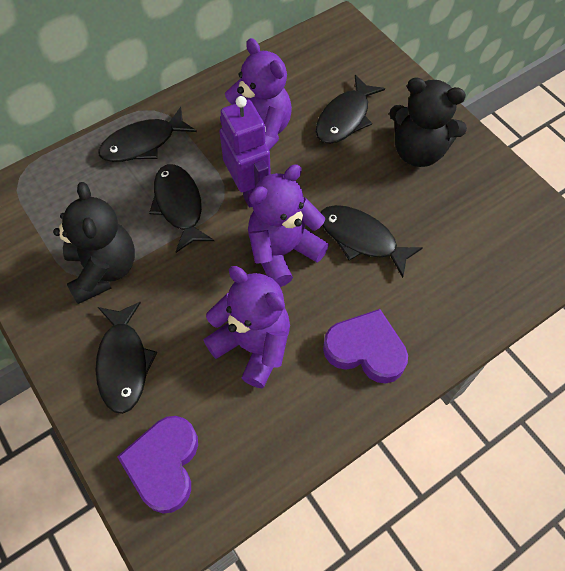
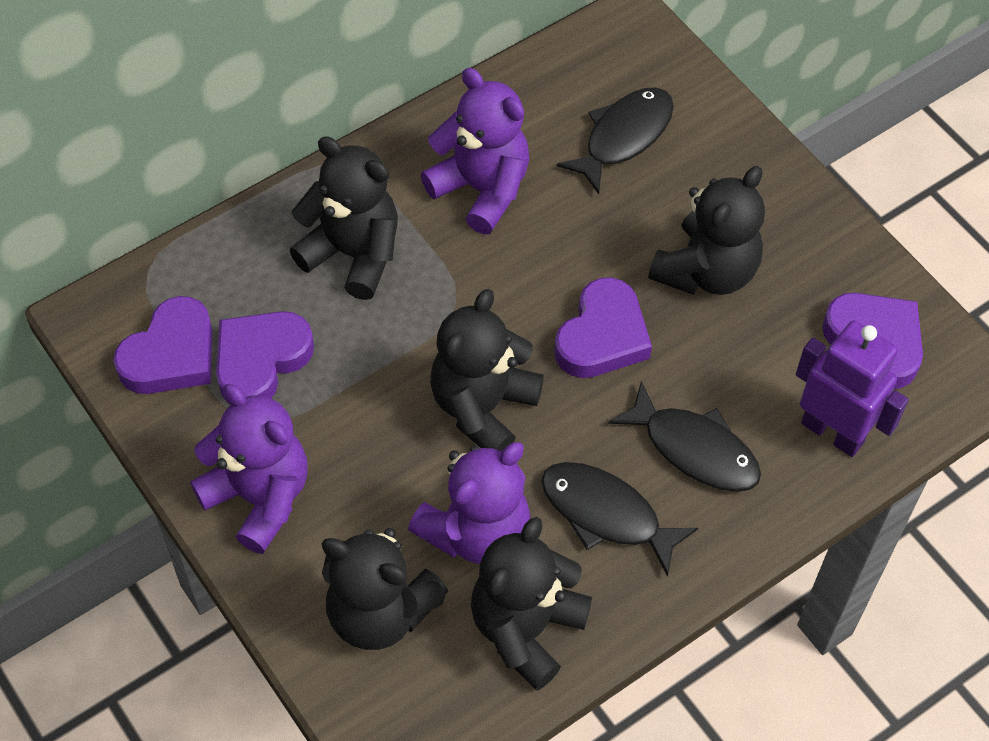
black fish: [95,302,157,414] [98,107,197,162] [149,164,214,253] [316,75,385,144] [320,205,423,278] = 5 -> [541,462,698,577] [557,87,674,194] [608,381,761,492] = 3
black teddy bear: [53,182,135,304] [389,77,467,167] = 2 -> [290,136,398,300] [322,528,448,650] [430,289,544,451] [471,517,592,691] [648,166,765,295] = 5
purple heart: [117,416,198,513] [323,309,408,384] = 2 -> [113,296,212,394] [216,311,314,403] [554,277,652,378] [822,293,923,389] = 4

